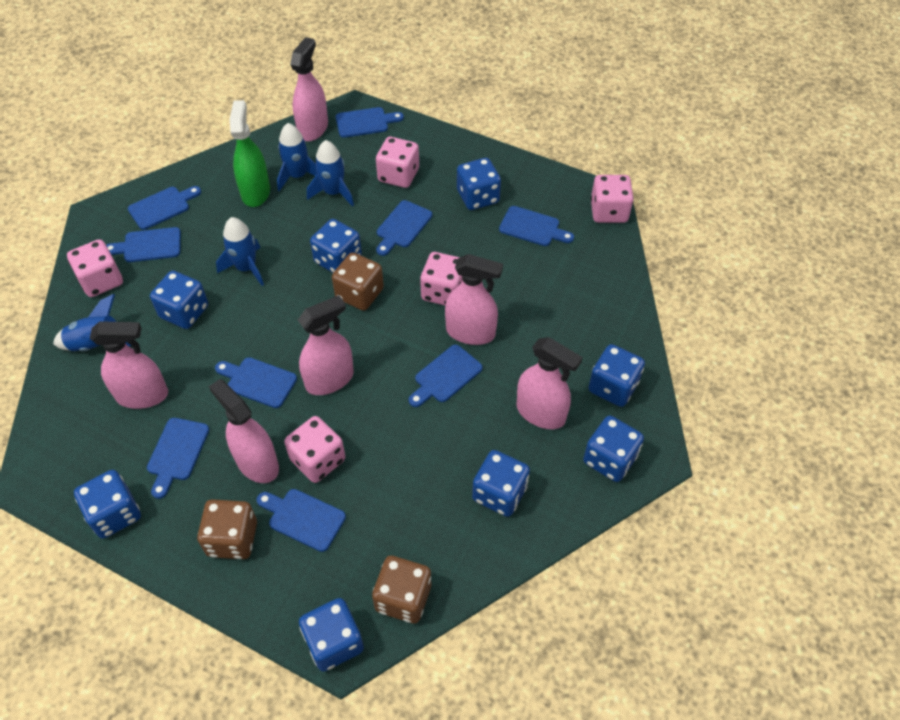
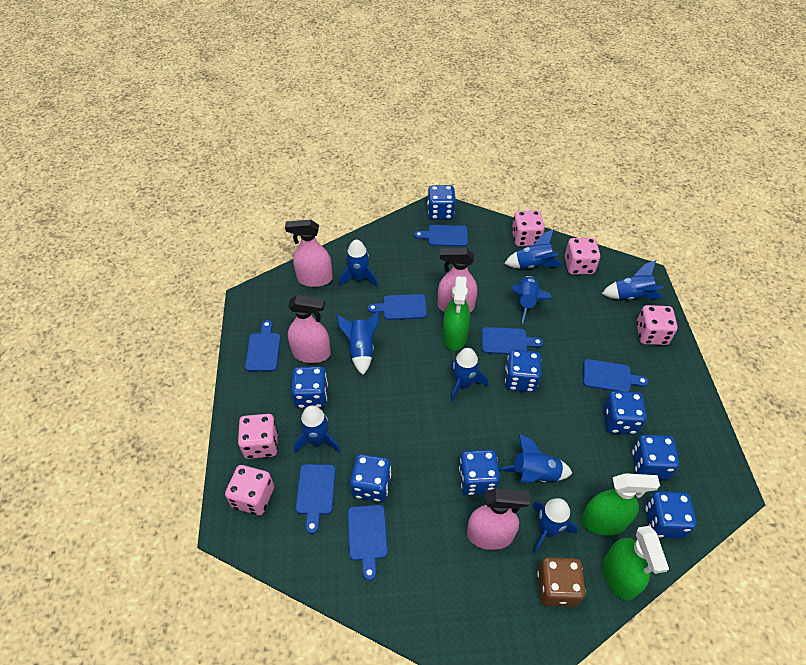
blue cutting board: [106,227,181,262] [128,186,201,230] [147,418,209,499] [215,357,297,408] [257,489,346,552] [336,107,404,138] [376,200,432,256] [409,345,482,407] [499,206,574,246] = 9 -> [245,320,281,371] [296,464,336,534] [348,505,388,581] [368,294,427,320] [414,225,468,247] [482,327,543,354] [583,359,648,392] = 7
blue rocket: [53,294,131,351] [216,217,264,286] [277,123,317,191] [307,140,354,207] = 4 -> [294,405,340,453] [337,311,379,375] [339,239,378,287] [450,348,488,402] [499,434,572,483] [504,229,563,269] [511,276,552,324] [532,498,578,553] [602,260,663,300] = 9
brown dice: [197,499,257,559] [332,252,384,311] [372,556,431,624] = 3 -> [537,557,585,607] = 1
green spray bottle: [230,100,270,207] = 1 -> [443,276,470,350] [582,473,660,536] [603,526,669,600] = 3
pink spray bottle: [90,321,168,409] [209,379,279,483] [290,37,328,141] [298,295,354,395] [445,254,503,345] [516,337,583,429] = 6 -> [285,219,333,287] [288,295,331,363] [438,248,477,312] [467,488,530,550] = 4

